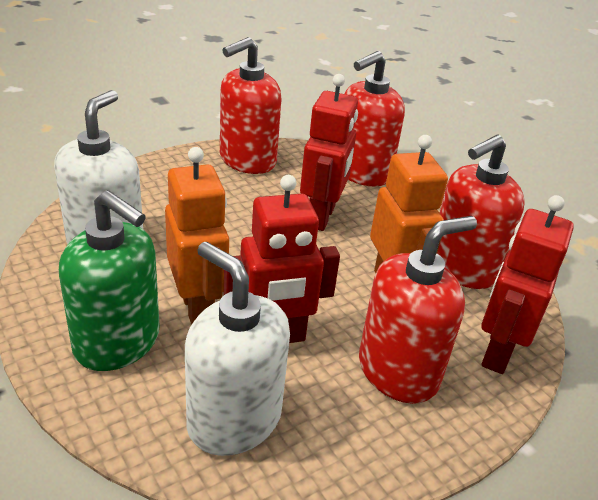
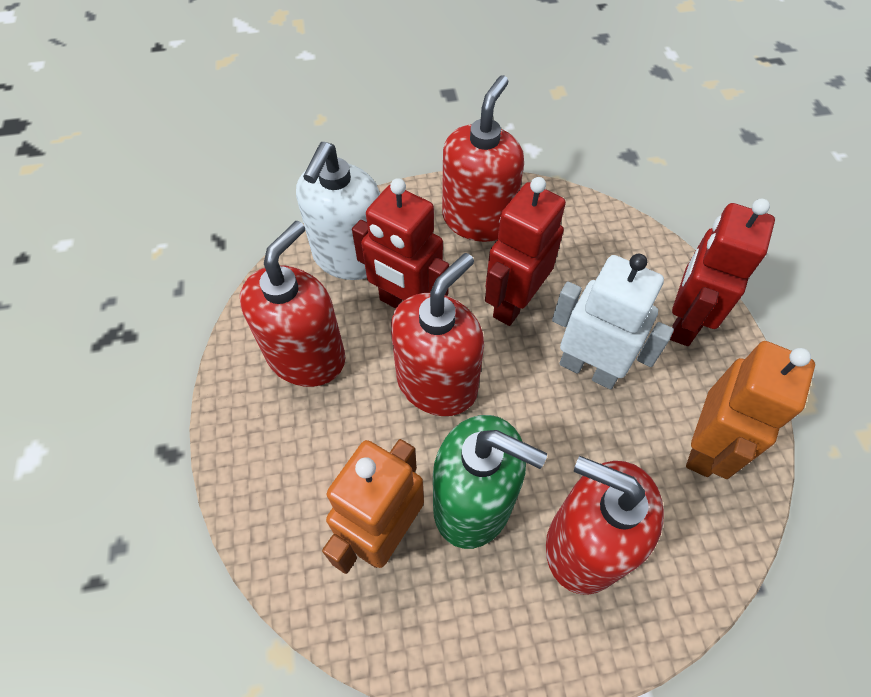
white robot: none = 0 -> [552,254,674,389] = 1
white soap dispenser: [54,90,143,244] [185,242,290,456] = 2 -> [296,142,380,280] = 1

